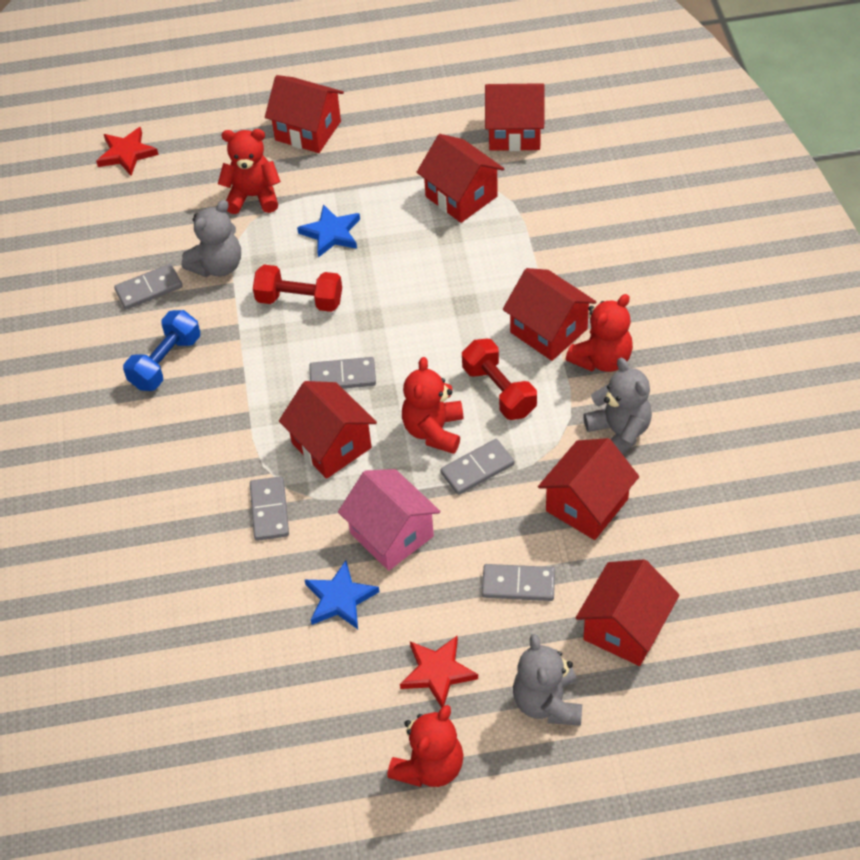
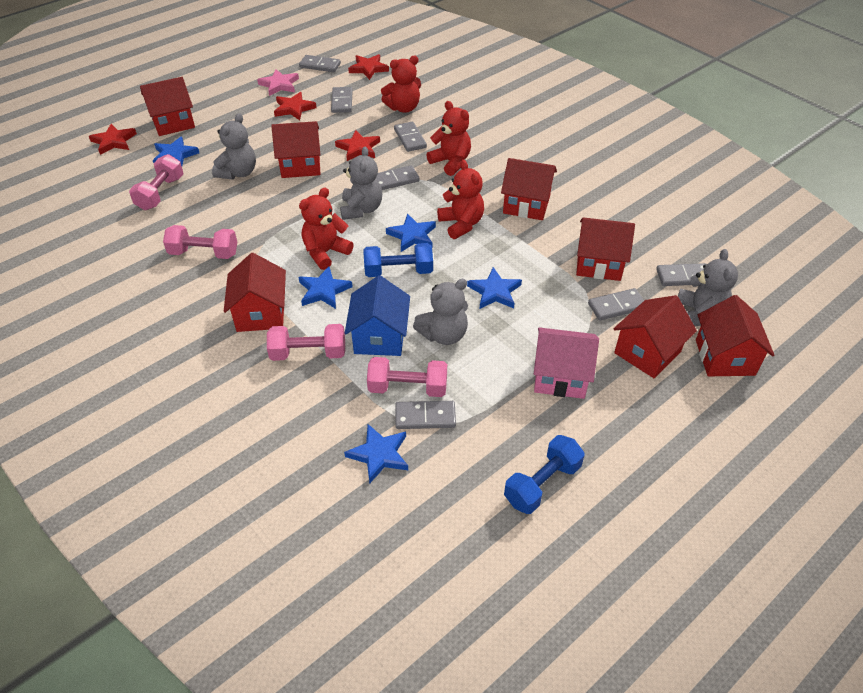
blue dumbbell: [123,310,200,391] = 1 -> [363,243,433,277] [504,435,585,514] = 2
blue house: none = 0 -> [345,275,410,356] = 1
blue star: [297,204,360,258] [305,561,379,629] = 2 -> [153,136,199,166] [298,266,353,309] [344,424,408,484] [386,213,436,252] [467,267,522,309] = 5
grey domino: [114,264,182,310] [250,476,289,541] [309,357,376,389] [440,439,514,495] [482,564,555,601] = 5 -> [299,55,341,72] [331,87,353,113] [376,165,420,190] [394,122,427,152] [395,401,456,429] [588,288,644,321] [656,263,707,286] = 7
grey teddy bear: [181,200,241,277] [513,634,582,726] [583,358,652,454] = 3 -> [212,113,256,180] [340,146,382,220] [413,279,468,345] [678,249,738,326] = 4
pink dumbbell: none = 0 -> [129,154,183,210] [163,225,237,259] [267,324,345,361] [367,357,447,397] = 4
pink star: none = 0 -> [257,69,299,96] = 1
red dumbbell: [253,265,342,312] [462,339,537,420] = 2 -> none = 0
red star: [96,127,159,176] [400,636,478,708] = 2 -> [89,124,137,155] [274,92,317,120] [335,130,380,161] [348,54,389,80] = 4

